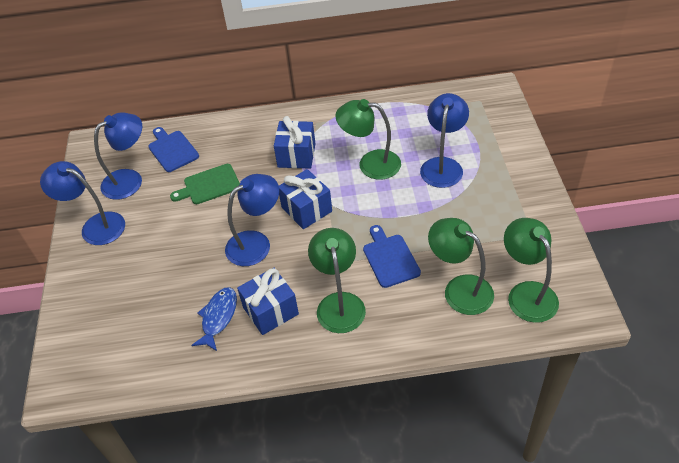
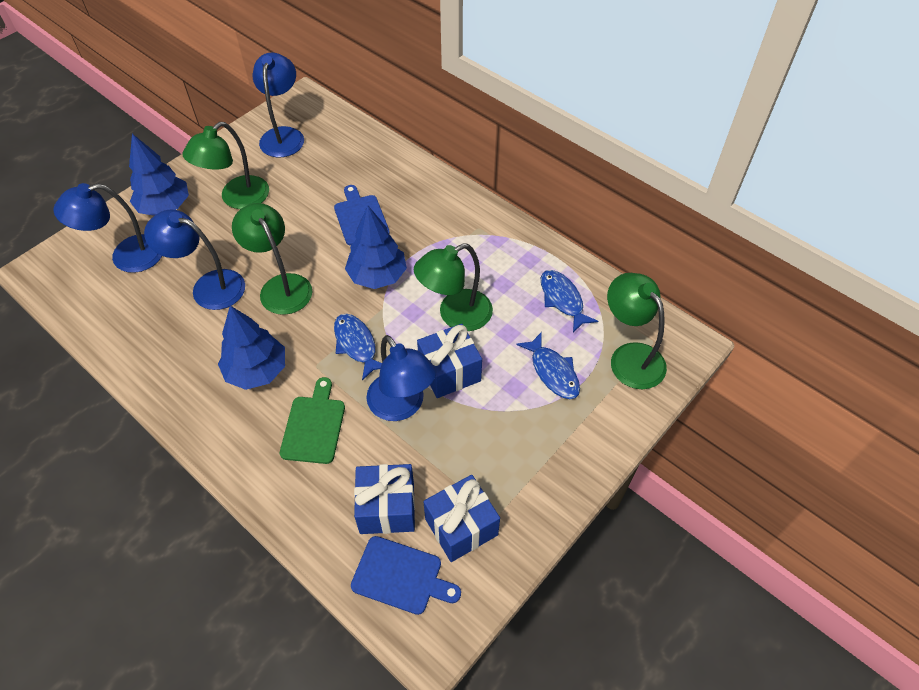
blue fish: [191,287,237,351] = 1 -> [334,314,382,380] [516,332,580,399] [541,270,598,333] = 3
blue tree: none = 0 -> [129,134,189,216] [218,306,285,390] [345,206,407,289] = 3

